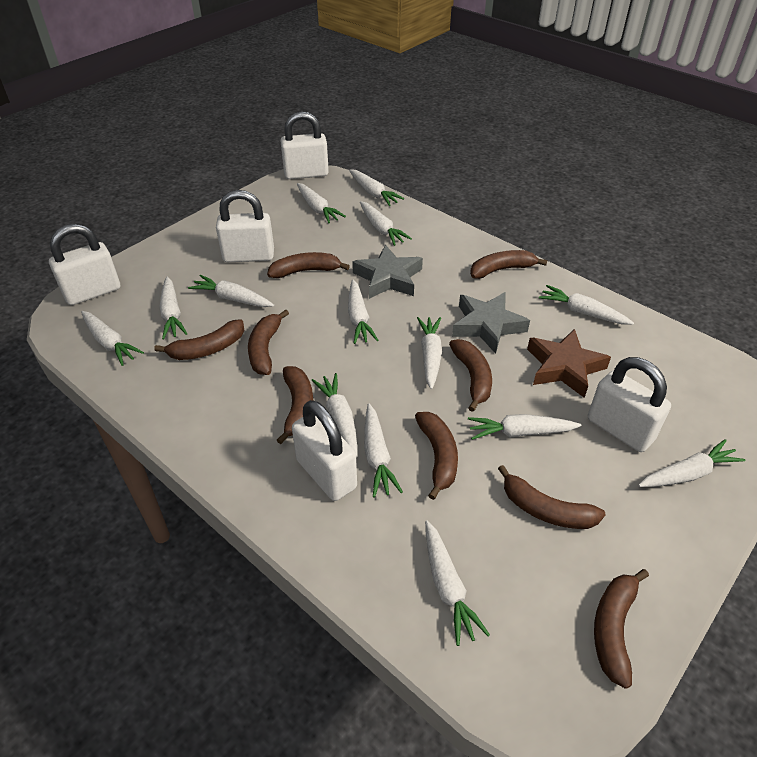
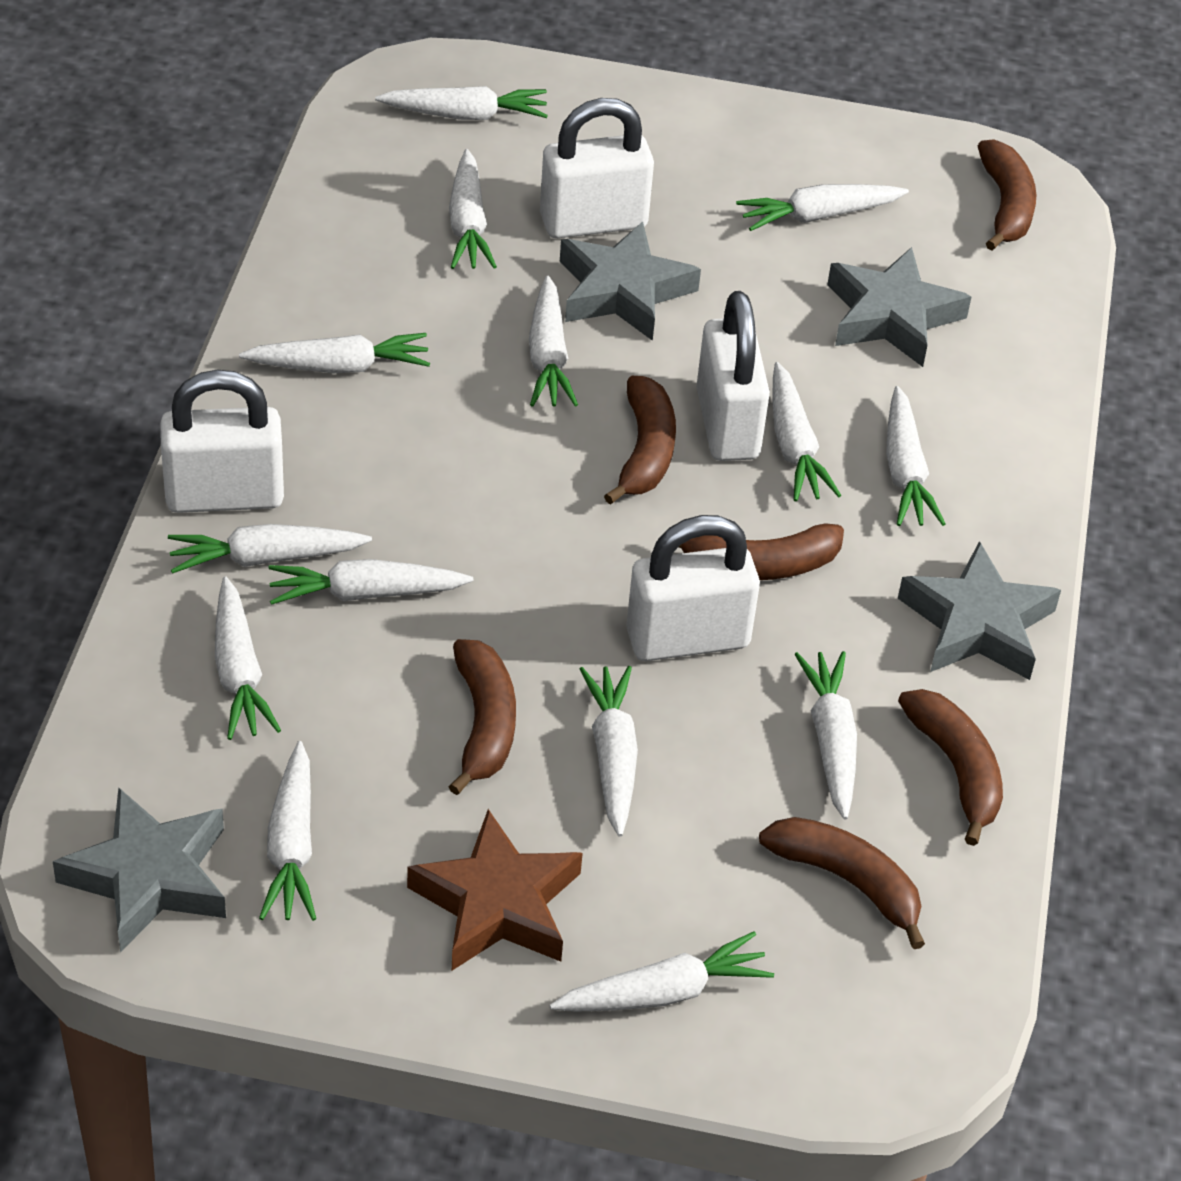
brown banana: [154,319,244,360] [248,310,289,375] [267,252,350,278] [277,366,313,444] [415,412,458,500] [449,339,492,412] [470,250,547,279] [498,465,606,529] [594,569,649,689] = 9 -> [448,639,516,795] [604,376,676,505] [679,523,844,580] [759,817,925,949] [898,689,1003,846] [978,139,1036,250] = 6
grey star: [352,245,423,299] [452,292,530,354] = 2 -> [53,787,226,952] [560,222,701,341] [827,247,971,367] [898,541,1061,680] = 4
white padlock: [49,224,120,305] [216,190,274,262] [281,111,329,179] [292,400,357,501] [588,357,671,452] = 5 -> [160,369,284,513] [540,98,654,238] [626,515,760,661] [697,291,770,461] = 4

